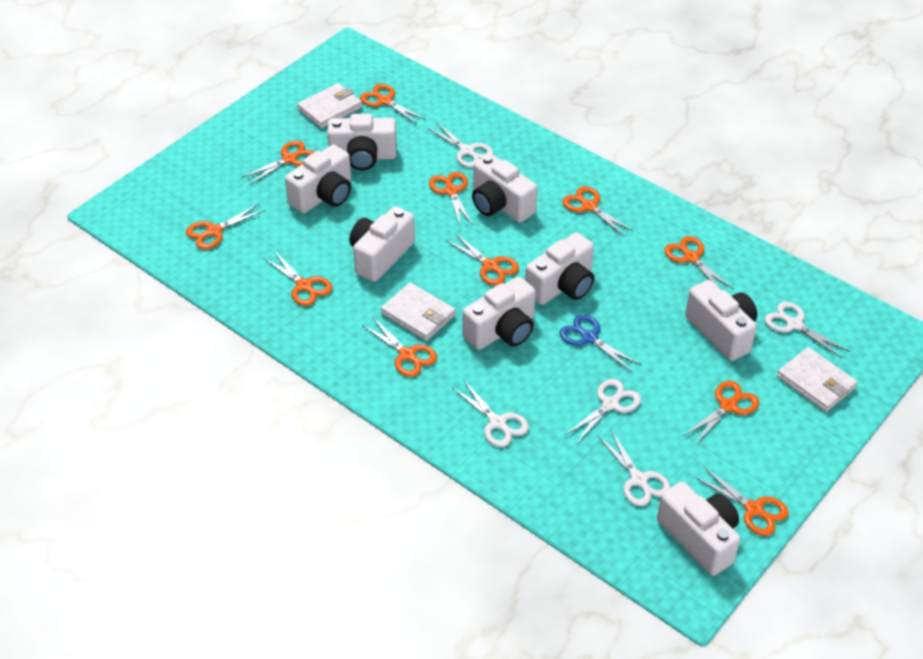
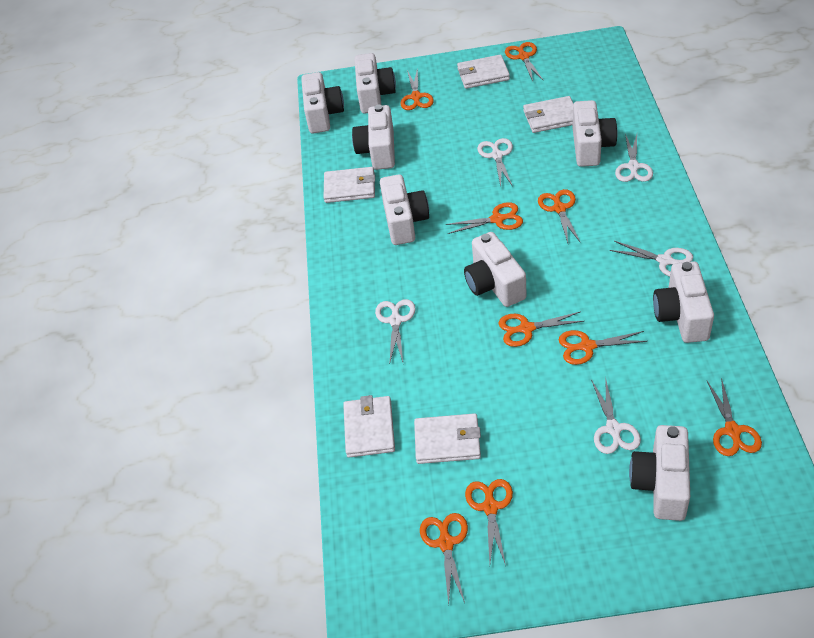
blue scissors: [559,314,641,372] = 1 -> none = 0
orange scissors: [186,204,265,249] [242,141,314,185] [264,251,332,306] [360,84,426,124] [362,318,437,377] [429,172,472,226] [446,233,519,285] [562,186,634,237] [664,236,734,290] [683,381,759,445] [695,467,789,536] = 11 -> [400,68,434,110] [420,513,468,605] [445,202,523,234] [465,479,513,566] [498,311,584,347] [505,42,543,81] [538,189,581,243] [559,330,648,365] [707,378,762,456] = 9
white wallet: [297,83,362,128] [381,282,456,341] [777,347,858,412] = 3 -> [323,167,375,203] [343,395,395,458] [414,413,481,464] [457,55,510,89] [523,96,574,133] = 5

